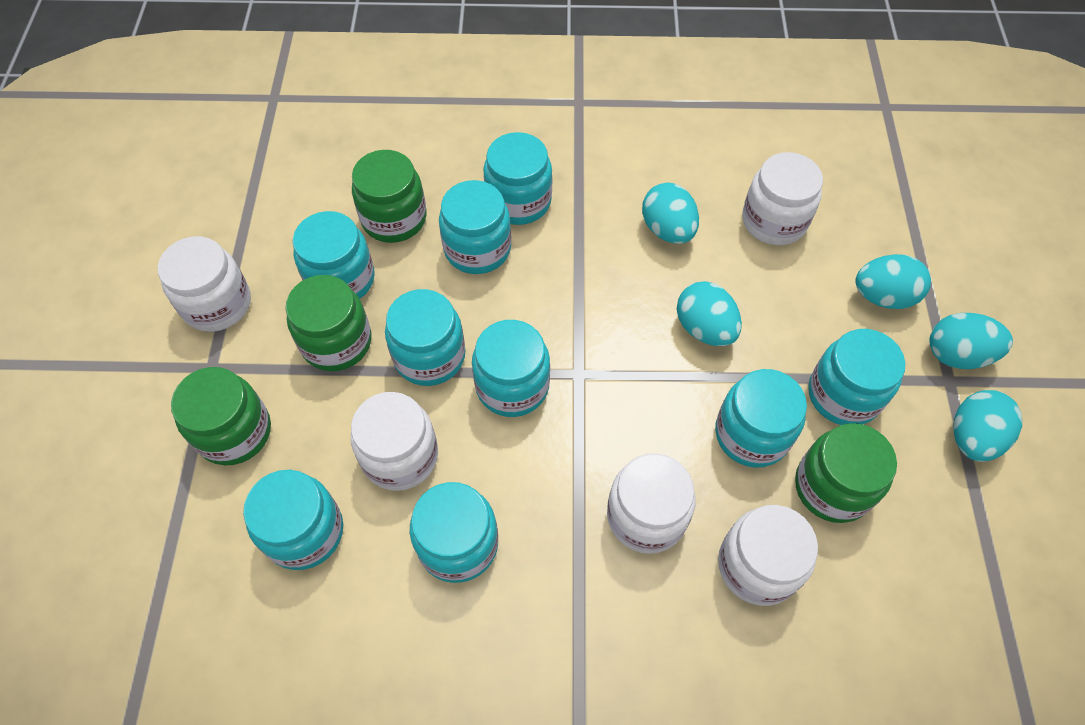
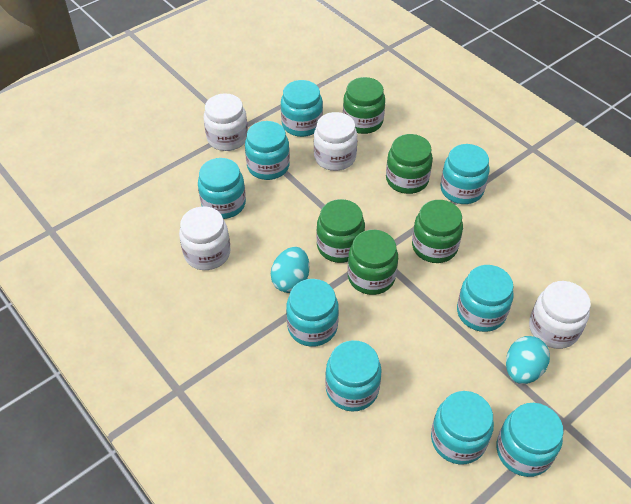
green jar: [171,367,271,465] [286,275,371,371] [352,150,427,243] [795,423,897,523] = 4 -> [317,199,365,263] [343,77,385,134] [348,230,398,295] [386,134,433,194] [412,200,463,263] = 5
turquoise egg: [642,183,699,244] [677,281,742,346] [855,254,931,309] [929,313,1013,369] [953,390,1022,462] = 5 -> [271,247,309,293] [506,336,550,384] = 2
white jar: [158,236,251,332] [351,392,438,491] [607,454,696,554] [718,505,818,606] [742,152,823,245] = 5 -> [179,206,231,270] [204,93,248,151] [314,112,357,171] [529,281,591,349] = 4

